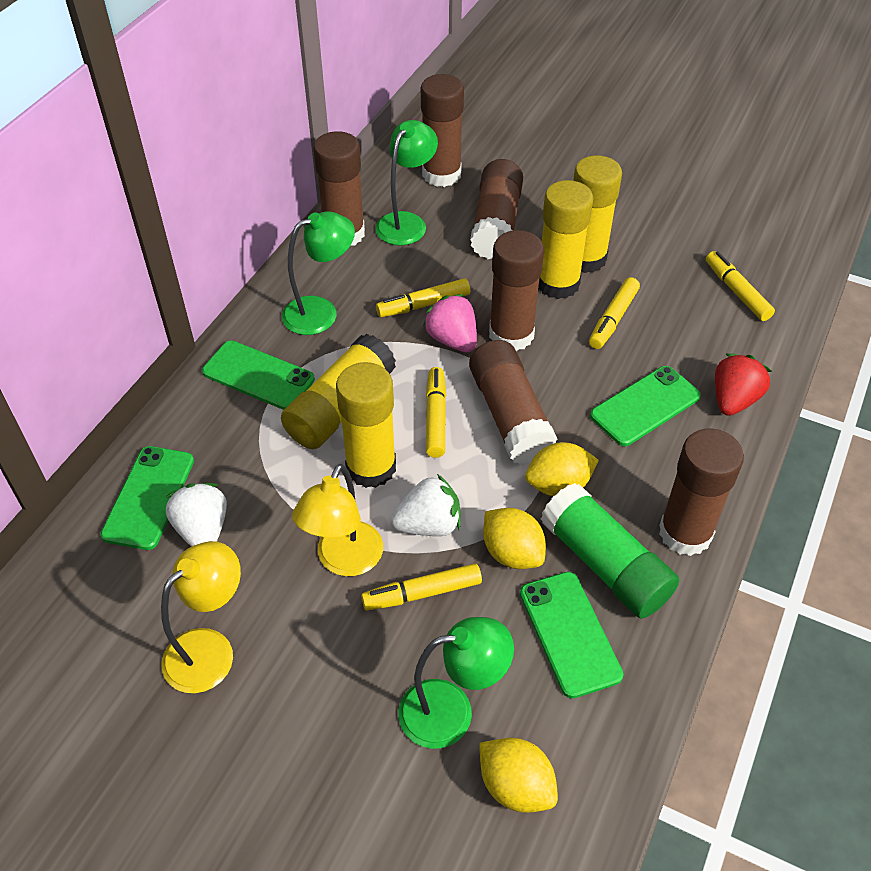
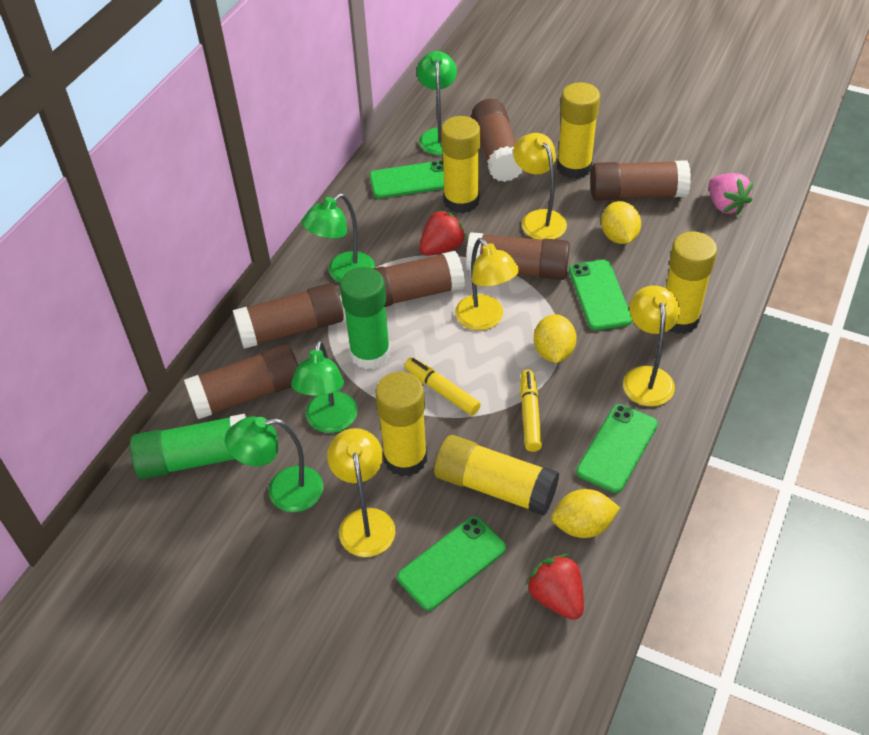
green glue stick: [541,483,679,619] = 1 -> [130,414,246,479] [340,267,390,369] = 2
green lamp: [282,211,355,335] [375,120,438,246] [398,617,514,749] = 3 -> [225,417,323,512] [291,340,357,433] [301,193,375,283] [417,51,457,155] = 4
red strawberry: [715,353,772,416] = 1 -> [419,209,467,256] [526,554,584,620] = 2
white strawberry: [166,483,227,547] [391,474,461,536] = 2 -> none = 0
yellow glue stick: [281,334,396,449] [336,362,396,488] [538,180,593,299] [573,155,622,273] = 4 -> [375,372,427,477] [434,435,559,516] [441,116,480,213] [557,82,600,179] [666,231,717,334] = 5
yellow lamp: [161,541,241,693] [292,464,383,576] = 2 -> [327,428,395,557] [455,238,519,330] [513,133,567,240] [623,286,680,407] = 4
yellow marker: [361,563,482,611] [376,279,470,317] [426,367,446,458] [589,277,640,349] [706,251,775,321] = 5 -> [405,357,481,415] [520,370,542,452] = 2

